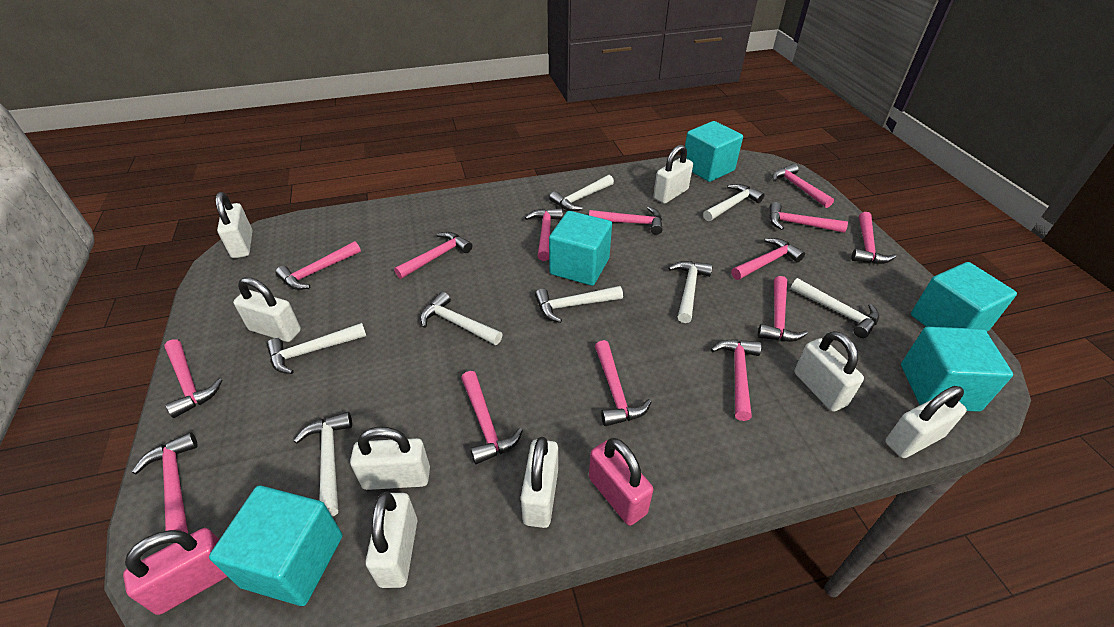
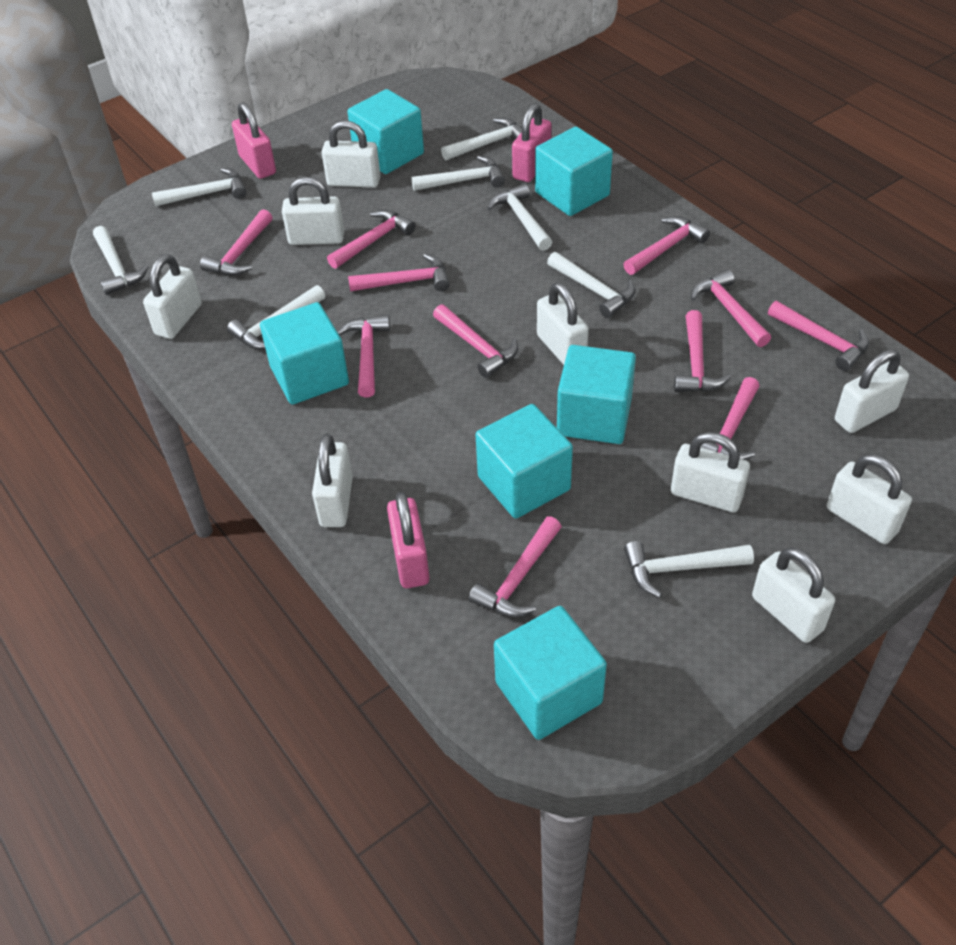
pink hammer: [132,432,198,534] [164,339,222,418] [276,241,361,290] [394,232,472,279] [461,371,523,464] [525,208,563,261] [589,207,663,235] [595,340,651,426] [711,339,761,421] [731,238,805,280] [758,276,808,342] [769,202,848,233] [772,164,834,208] [852,212,896,264] = 14 -> [200,209,273,276] [327,210,415,269] [337,315,390,398] [348,254,450,292] [433,304,518,378] [469,516,562,617] [623,216,710,275] [674,310,731,392] [691,270,771,347] [701,377,759,460] [768,301,869,371] = 11
pink padlock: [123,528,228,615] [589,438,653,526] = 2 -> [232,102,276,179] [387,492,430,588] [512,104,551,182] = 3
turquoise cube: [209,485,342,606] [549,211,612,286] [685,121,743,182] [901,327,1013,412] [911,262,1017,332] = 5 -> [260,302,349,405] [348,89,424,174] [476,404,573,519] [494,606,607,740] [535,127,613,216] [557,345,636,444] = 6
white padlock: [215,192,253,258] [233,277,301,342] [350,427,430,490] [366,492,417,588] [521,437,558,528] [653,144,693,204] [794,331,864,412] [885,386,967,458] = 8 -> [143,254,202,339] [282,177,344,245] [312,434,353,527] [322,120,381,188] [537,282,589,365] [671,432,750,512] [752,547,835,643] [827,454,912,544] [835,349,909,433] = 9

